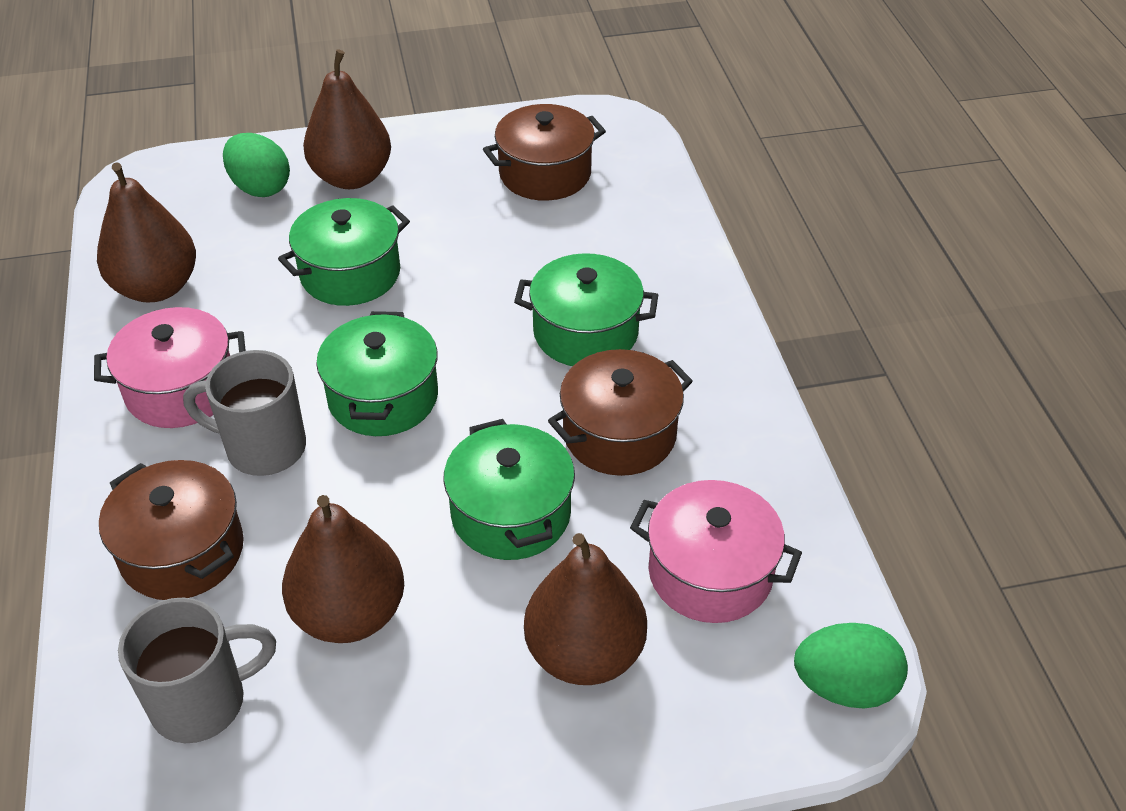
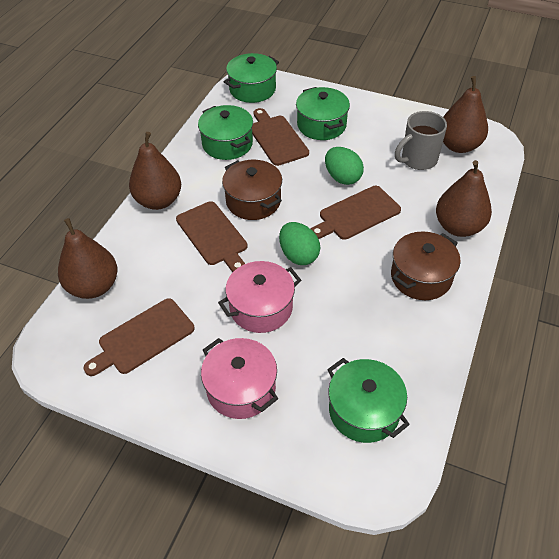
brown cutting board: none = 0 -> [83,298,195,376] [176,201,248,272] [252,108,309,166] [311,186,401,240] = 4
brown pot: [99,460,244,600] [483,104,606,201] [548,349,693,476] = 3 -> [222,160,282,220] [391,231,461,300] = 2
grey mug: [118,598,276,743] [183,350,306,476] = 2 -> [395,111,447,170] = 1

